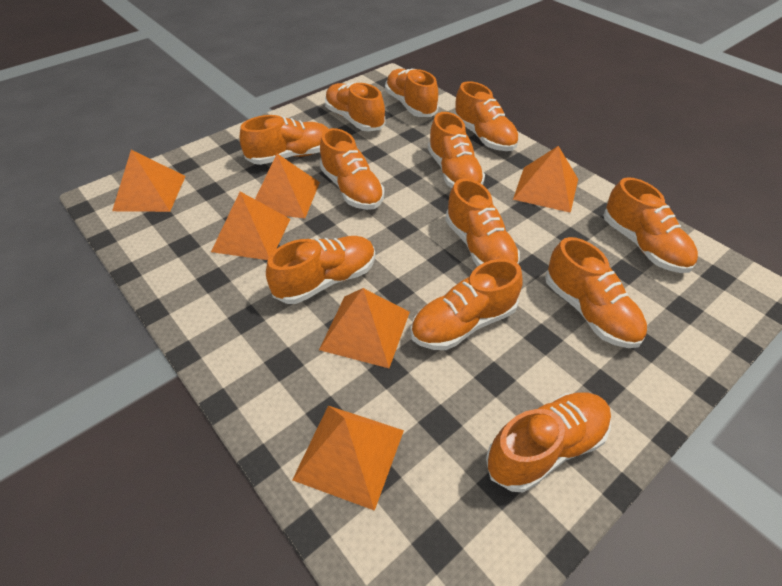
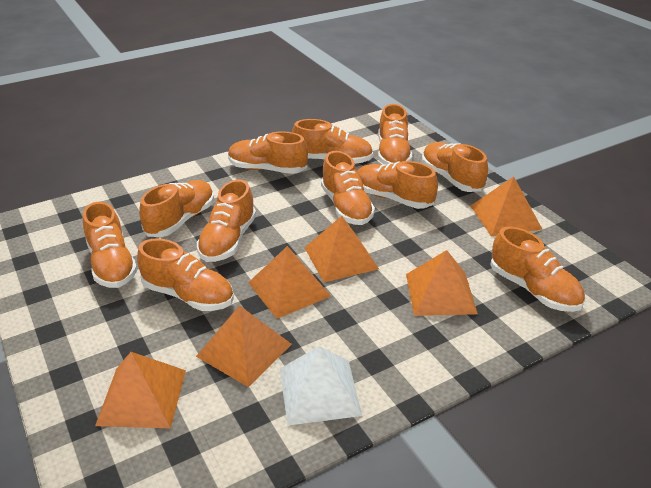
orange shoe: [240,115,329,165] [266,236,375,304] [320,128,384,210] [325,82,386,131] [385,68,439,117] [410,259,523,350] [428,112,485,188] [445,178,520,267] [454,81,519,151] [486,392,611,493] [545,237,647,348] [604,177,698,273] = 12 -> [83,202,137,288] [137,238,234,311] [139,180,214,237] [197,180,256,262] [228,131,308,174] [292,119,373,164] [321,151,375,225] [357,161,438,209] [378,104,412,165] [422,142,488,192] [490,227,585,312] = 11
white pyramid: none = 0 -> [280,346,362,425] = 1

